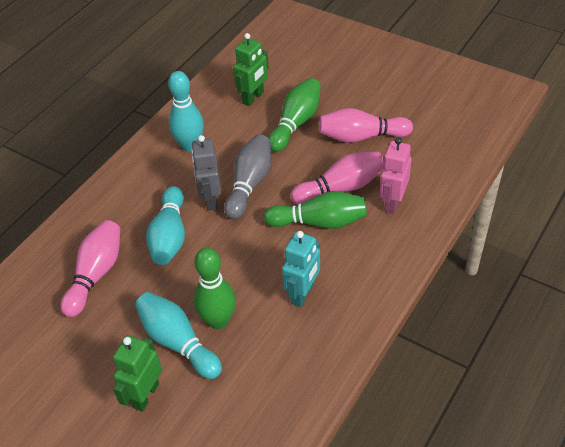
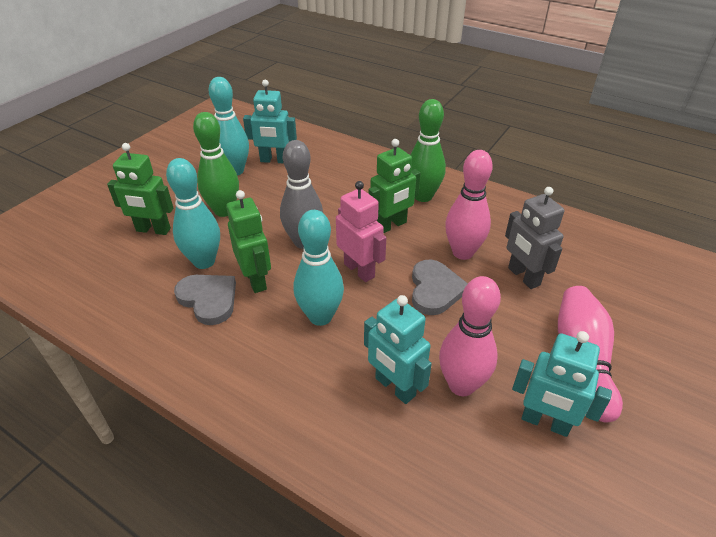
green bowling pin: [194,248,236,329] [264,191,367,229] [268,78,321,152] = 3 -> [193,112,239,217] [410,99,446,202] = 2
green robot: [113,335,162,412] [233,33,269,106] = 2 -> [107,143,173,235] [226,190,271,293] [368,139,420,233] = 3
grey heart: none = 0 -> [174,275,236,325] [412,259,468,315] = 2
turquoise robot: [282,231,320,307] = 1 -> [243,80,297,163] [364,295,432,404] [512,331,612,437] = 3

